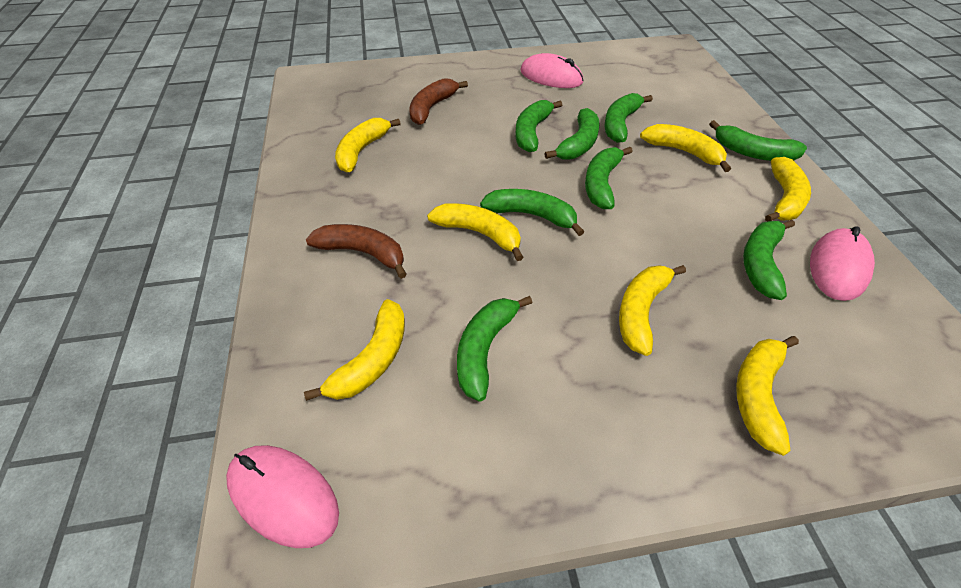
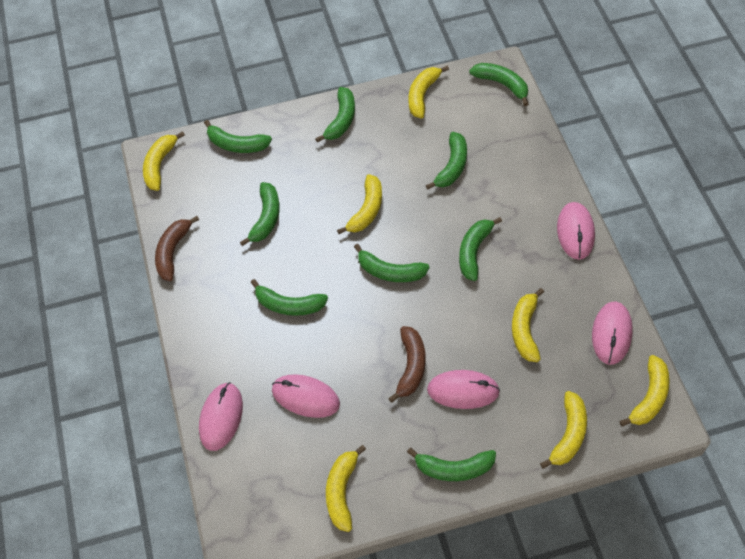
green banana: [457,296,532,401] [480,189,584,236] [515,100,562,152] [544,108,600,160] [585,147,633,209] [604,93,653,143] [709,120,807,161] [743,220,795,300] = 8 -> [204,120,272,153] [240,182,280,246] [250,279,328,316] [315,87,355,143] [354,244,430,282] [407,448,496,481] [426,132,467,190] [459,217,502,281] [469,63,528,106] = 9
pink mouse: [226,445,339,548] [520,53,584,88] [810,226,875,301] = 3 -> [199,382,243,451] [272,374,340,418] [427,370,500,409] [557,202,595,260] [592,302,633,365] = 5

